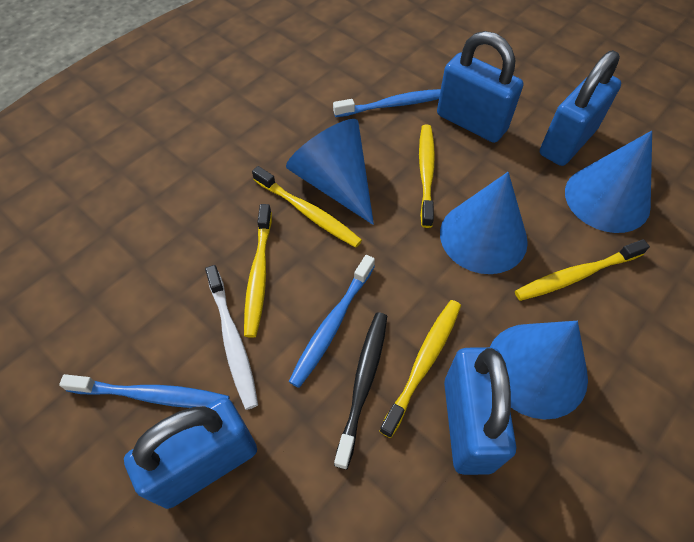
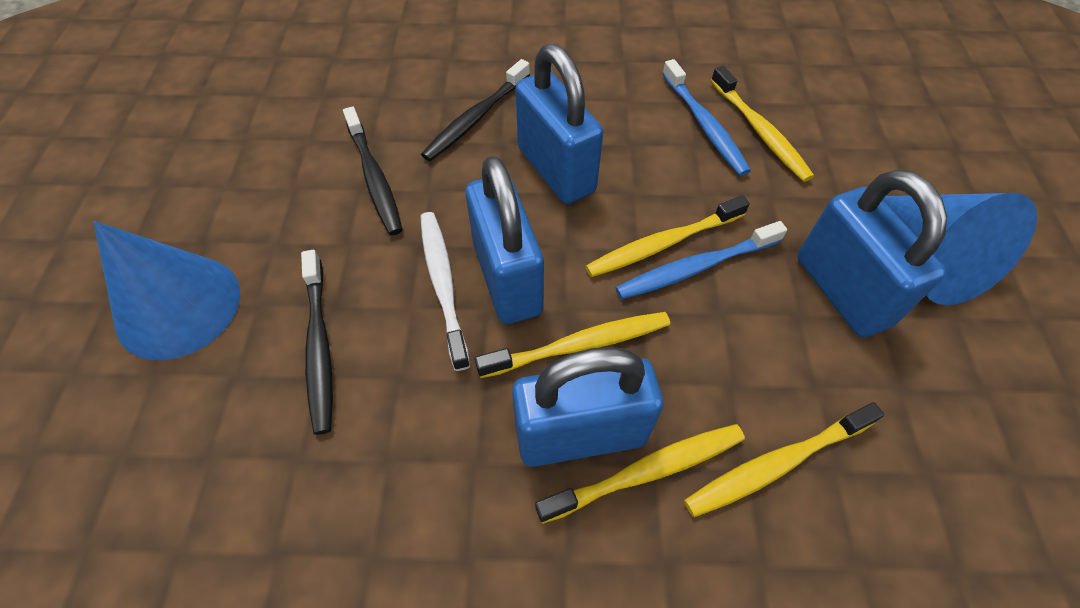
black toothbrush: [334,312,387,470] = 1 -> [301,250,333,435] [343,107,403,235] [421,59,530,161] = 3
blue cone: [286,119,374,225] [440,172,528,274] [490,321,588,420] [565,131,652,233] = 4 -> [94,221,240,360] [883,193,1037,305] = 2
blue toothbrush: [59,374,229,408] [288,255,375,388] [333,89,441,117] = 3 -> [615,221,787,300] [662,59,751,176] = 2

